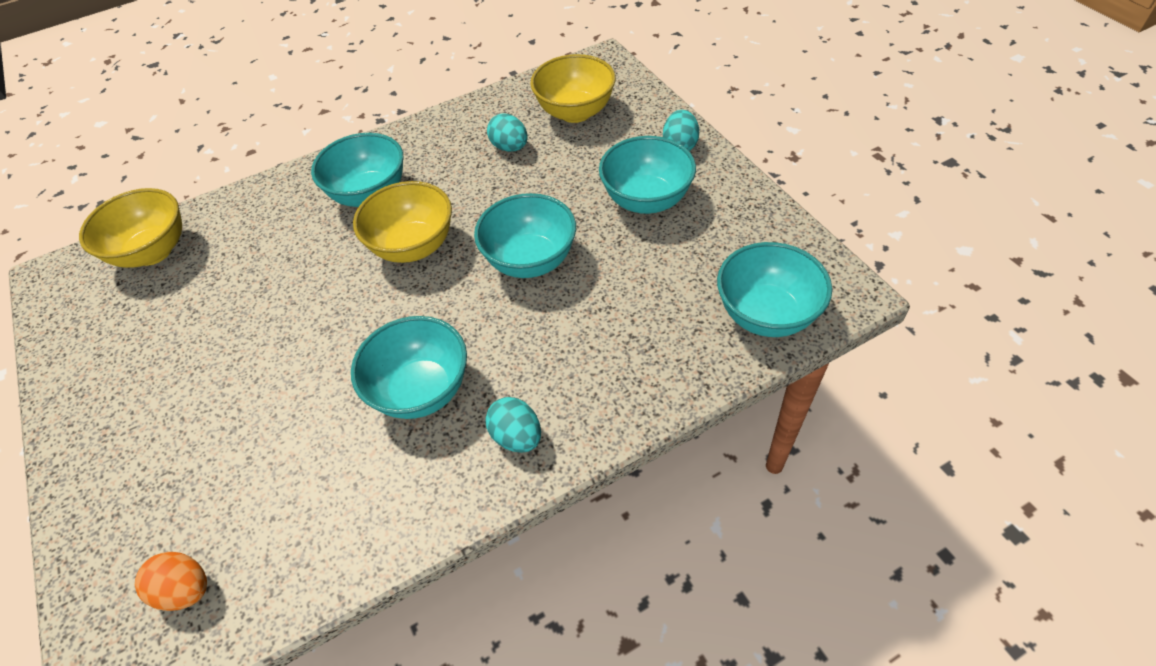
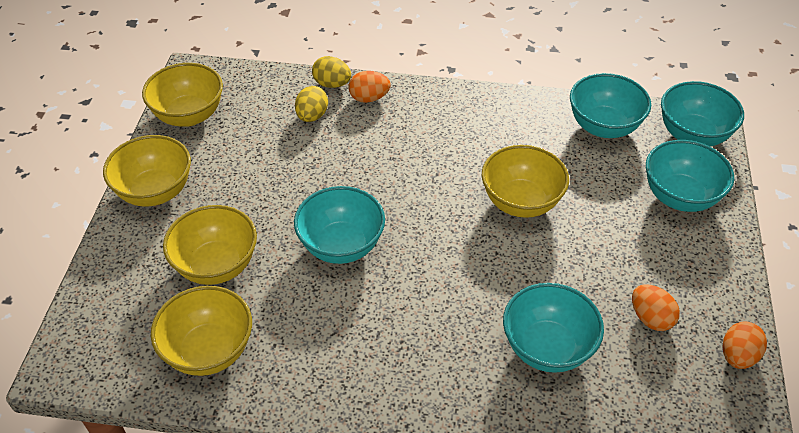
orange egg: [135,552,207,611] = 1 -> [349,71,391,103] [632,284,680,331] [723,321,767,369] = 3
turquoise egg: [485,397,541,453] [487,113,528,152] [663,110,699,151] = 3 -> none = 0
yellow bowl: [79,188,182,268] [353,181,452,263] [530,54,616,123] = 3 -> [103,135,191,206] [142,63,223,127] [151,286,252,376] [163,205,257,285] [482,145,569,218] = 5
yellow egg: none = 0 -> [295,86,328,122] [312,56,351,88] = 2

